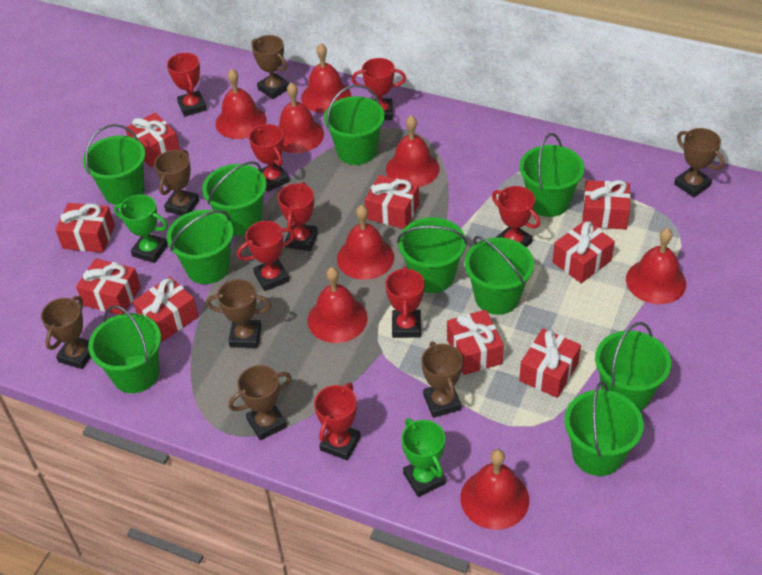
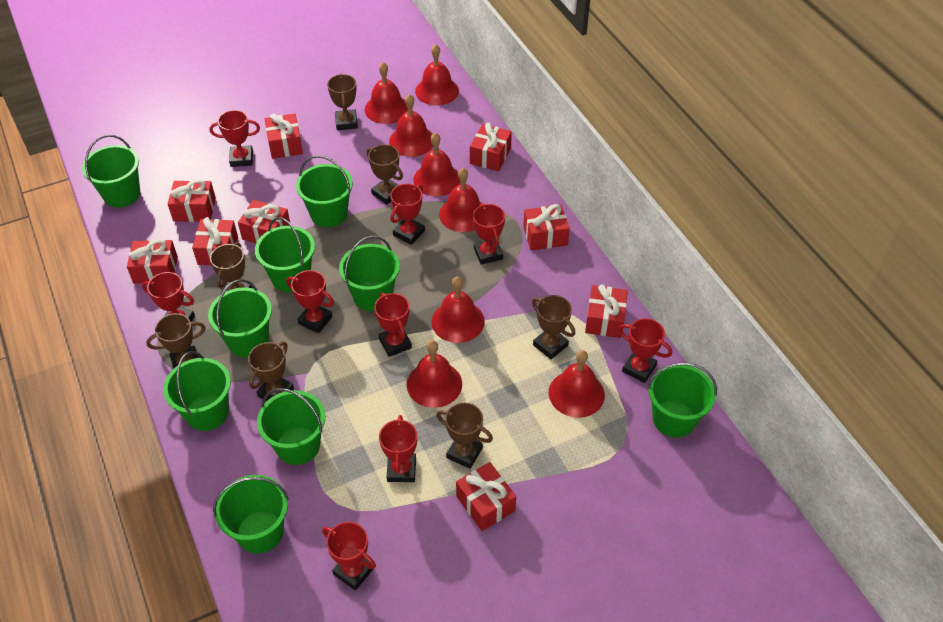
green bucket: [83,124,145,205] [88,305,161,393] [167,210,234,284] [202,161,267,236] [324,85,385,165] [397,217,467,293] [465,236,534,315] [520,133,584,217] [565,381,644,476] [595,322,671,411] = 10 -> [82,135,140,207] [163,351,231,431] [208,279,272,357] [213,475,289,553] [255,217,315,292] [257,388,325,465] [296,155,353,228] [339,236,400,311] [647,363,717,438] = 9
green trophy: [114,195,168,263] [401,418,446,497] = 2 -> none = 0
red trophy: [167,53,207,117] [237,221,295,291] [249,124,290,192] [278,182,318,251] [314,383,361,460] [352,58,406,120] [385,266,425,338] [492,186,540,247] = 8 -> [142,272,195,322] [210,110,260,167] [286,270,334,334] [322,522,376,591] [374,292,412,357] [379,415,417,482] [390,184,425,245] [473,203,505,265] [619,318,672,383] = 9

